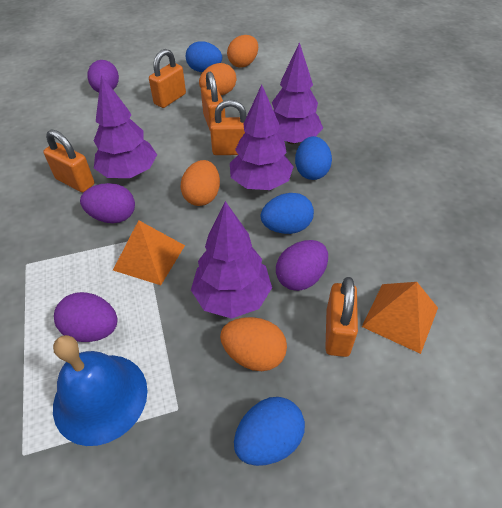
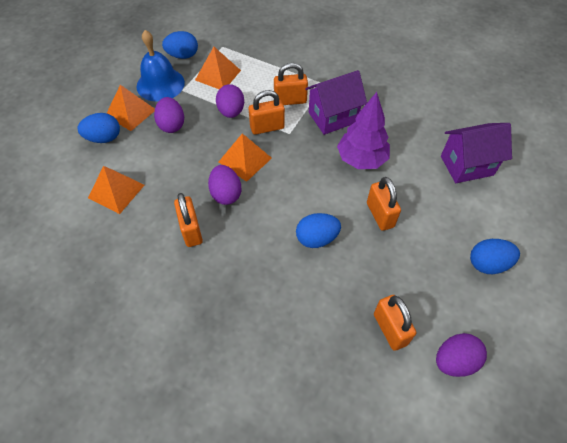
orange egg: [180,160,220,206] [199,63,236,95] [220,317,287,371] [227,35,258,67] = 4 -> none = 0
orange pyramid: [113,220,185,285] [362,282,438,354] = 2 -> [88,166,144,214] [107,85,155,131] [195,47,241,89] [219,133,272,182] = 4
purple house: none = 0 -> [305,70,367,135] [441,123,512,183] = 2
purple tree: [94,75,157,178] [191,201,272,319] [230,84,294,190] [272,42,323,144] = 4 -> [337,92,390,169] = 1

